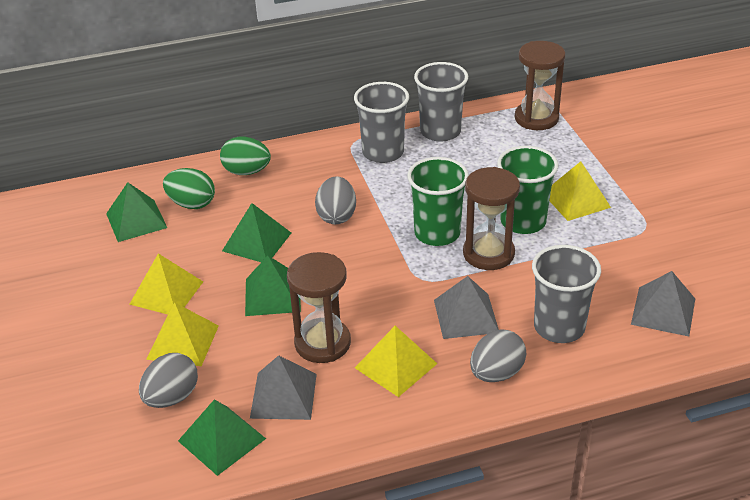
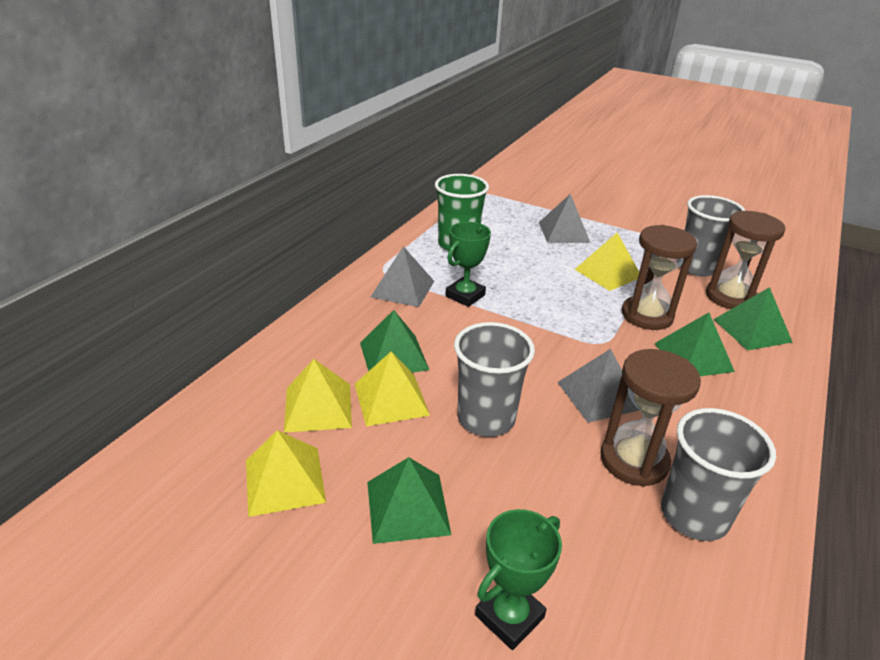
green cup: [407,157,469,246] [497,146,558,234] = 2 -> [435,174,489,251] = 1
green egg: [163,168,215,209] [220,137,271,175] = 2 -> none = 0
green trophy: none = 0 -> [445,222,491,307] [475,509,562,650] = 2
grey egg: [139,353,198,408] [315,176,356,224] [470,330,526,382] = 3 -> none = 0

